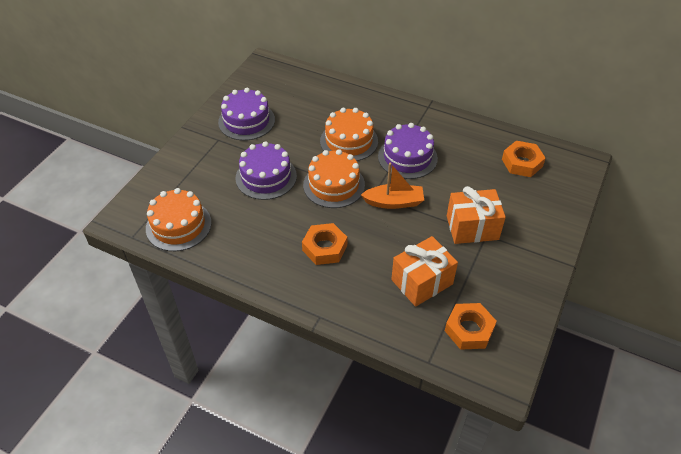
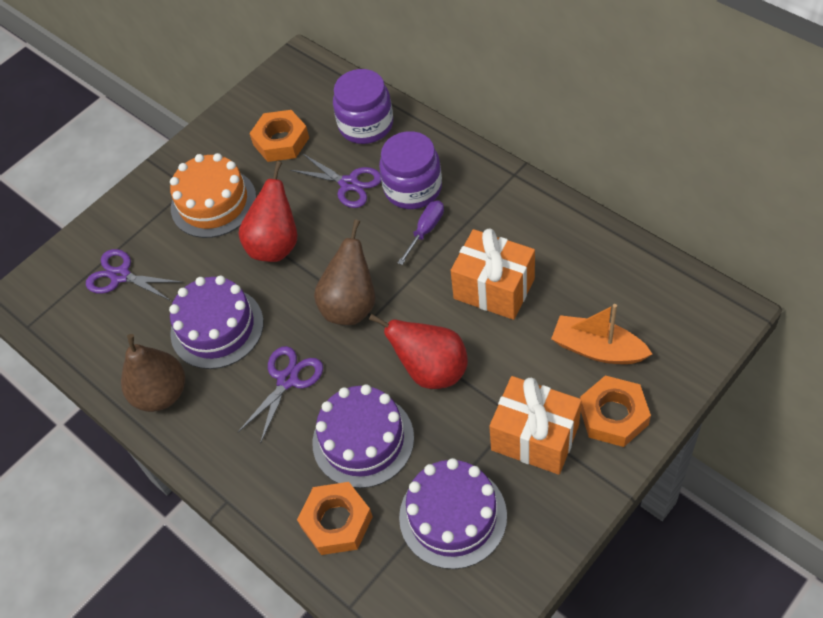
brown pear: none = 0 -> [121,334,185,412] [314,220,375,325] = 2
orange cake: [146,188,212,251] [303,149,365,208] [320,108,378,161] = 3 -> [170,153,256,238] = 1
purple jar: none = 0 -> [333,69,393,144] [379,131,442,209] = 2
purple scissors: none = 0 -> [86,249,183,301] [238,346,323,444] [290,153,381,208] = 3
purple screwdriver: none = 0 -> [398,200,444,265] = 1
red pear: none = 0 -> [239,161,297,262] [369,314,468,389] = 2

